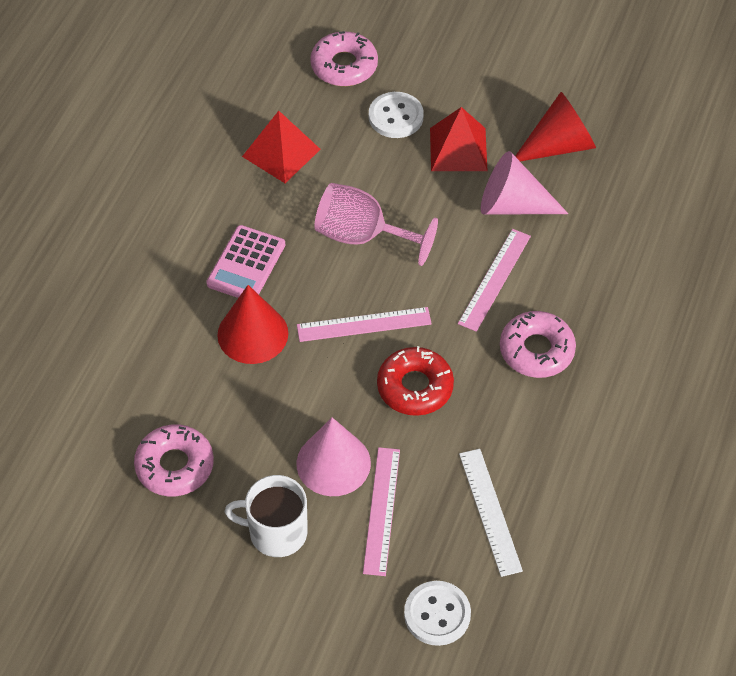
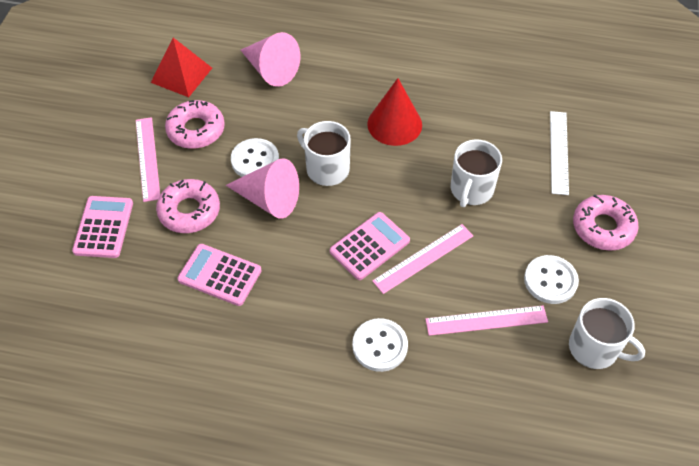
pink calculator: [206,225,285,298] = 1 -> [72,196,133,258] [178,244,262,306] [330,212,410,280] = 3
pink goblet: [314,183,438,266] = 1 -> none = 0
red cone: [217,285,288,364] [515,92,596,161] = 2 -> [367,78,422,146] = 1
red donut: [377,346,454,416] = 1 -> none = 0
red pyramid: [242,111,321,183] [430,107,488,171] = 2 -> [151,38,212,97] = 1
white button: [369,92,424,138] [404,581,471,646] = 2 -> [231,138,279,177] [352,318,408,372] [524,255,579,304] = 3
white mug: [225,475,308,557] = 1 -> [297,121,351,186] [451,139,502,207] [569,298,645,369] = 3

